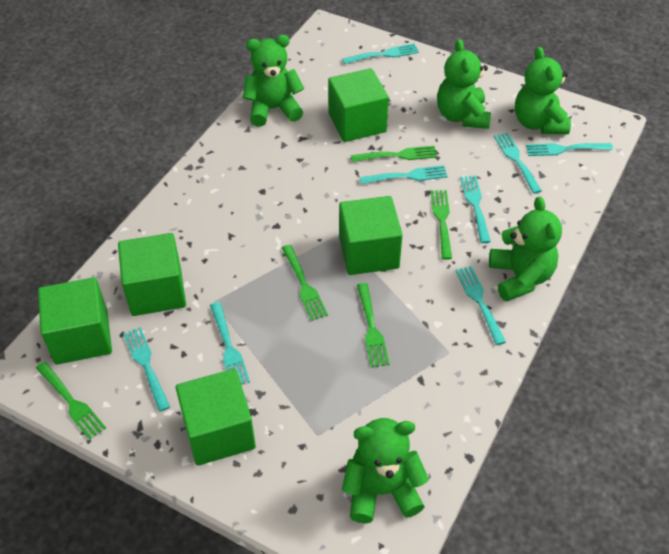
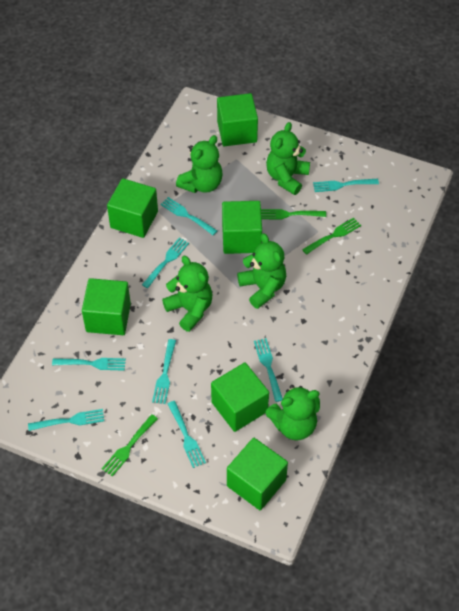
green cube: [38,277,112,365] [118,233,186,316] [176,369,256,466] [328,68,389,142] [339,196,403,275] = 5 -> [82,278,131,335] [107,178,158,238] [211,363,269,432] [217,93,258,146] [222,201,262,254] [227,438,288,510] = 6
green fork: [36,361,106,440] [282,244,328,321] [351,146,437,162] [357,283,390,367] [431,190,452,260] = 5 -> [101,414,158,477] [261,209,326,220] [302,218,361,255] = 3

